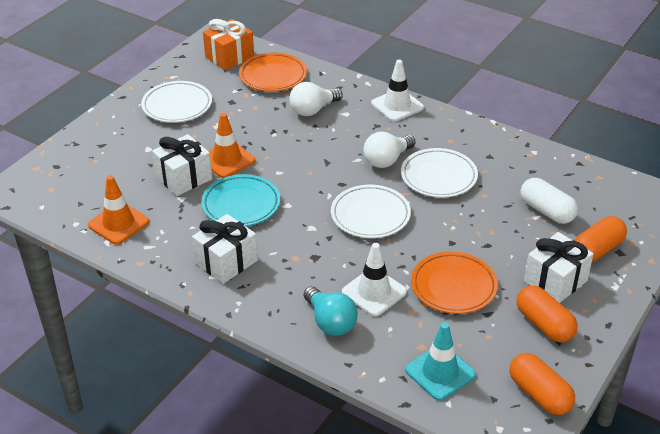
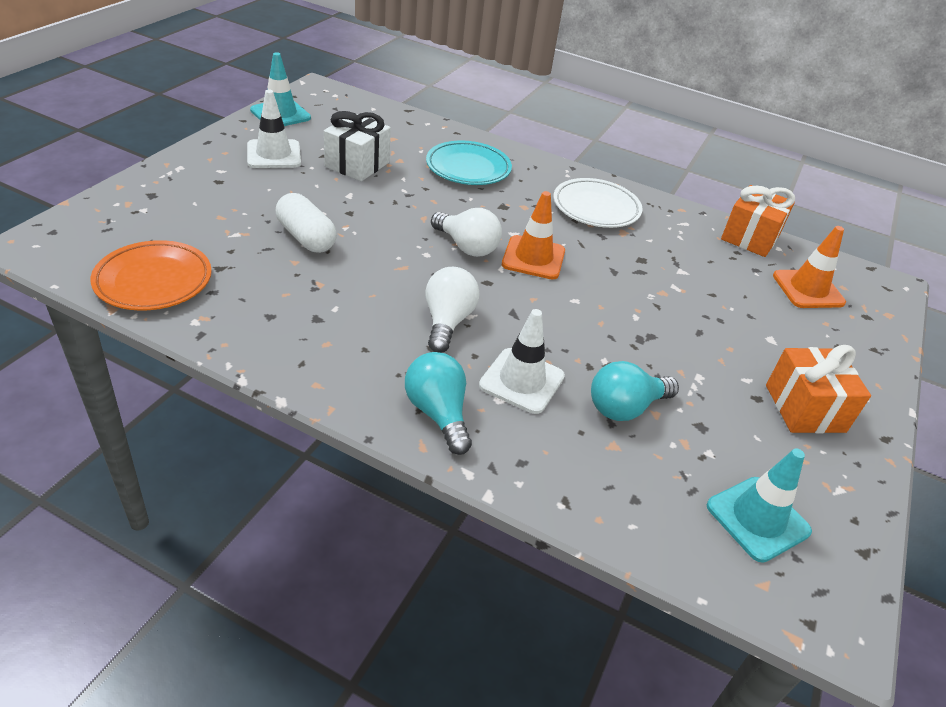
orange capsule: [510,353,575,415] [517,285,577,342] [574,216,627,262] = 3 -> none = 0
orange gift: [203,19,254,71] = 1 -> [721,185,795,257] [766,345,871,433] = 2
orange plate: [239,53,307,92] [411,252,498,314] = 2 -> [90,240,212,311] = 1
turquoise light bulb: [304,286,358,336] = 1 -> [405,352,472,455] [591,361,679,421] = 2
turquoise traffic cone: [405,322,476,401] = 1 -> [250,52,311,126] [707,448,812,563] = 2
white gift: [152,134,212,196] [192,214,258,284] [524,232,593,303] = 3 -> [324,111,391,181] = 1
white plate: [141,81,212,123] [331,185,411,238] [401,148,478,198] = 3 -> [554,178,643,228] = 1

